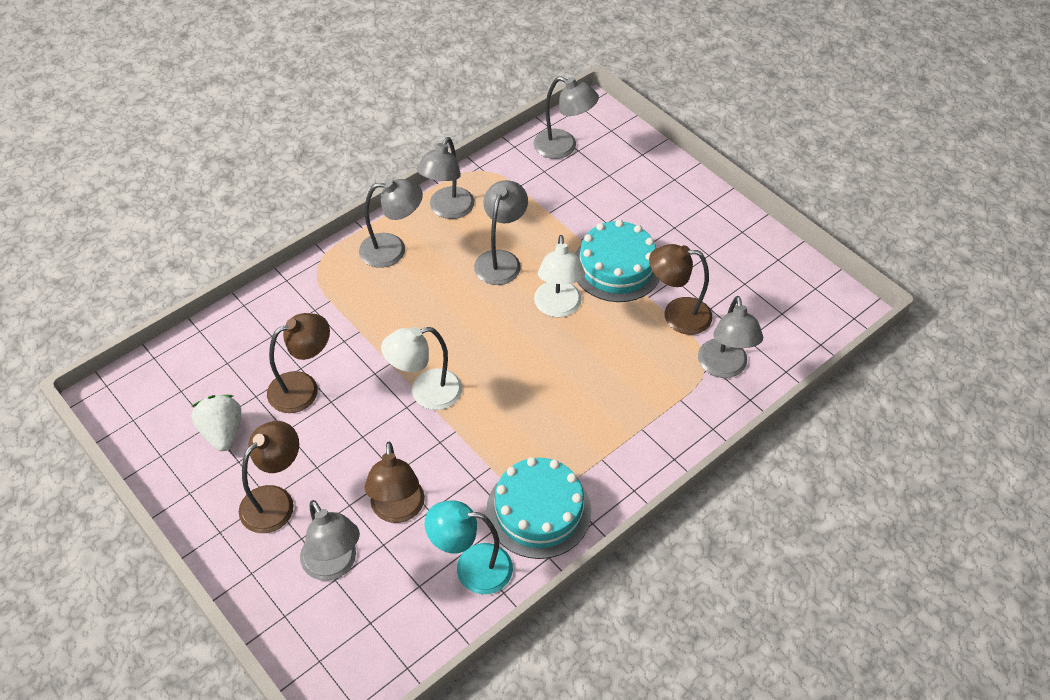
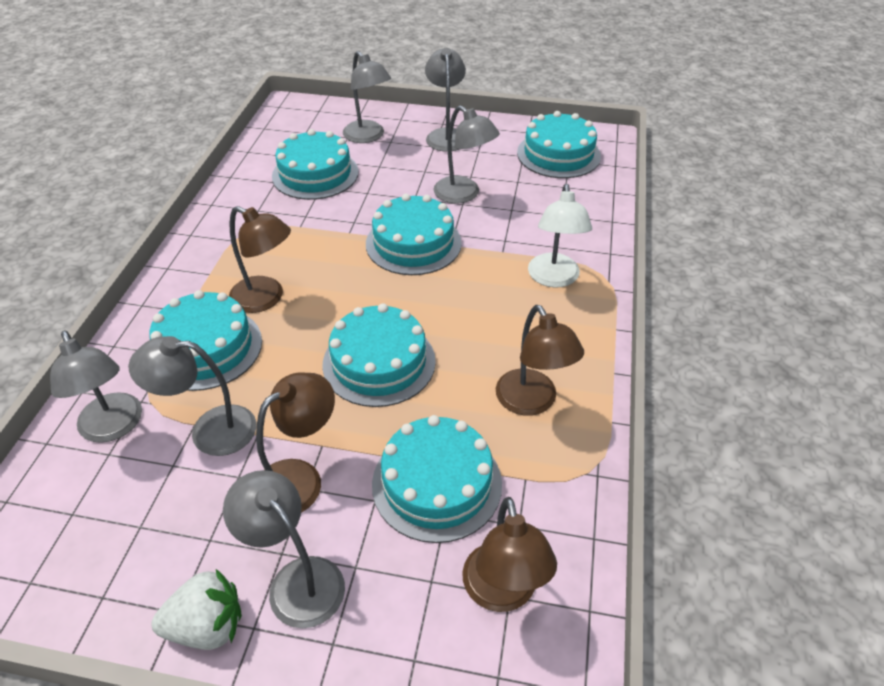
turquoise cake: [486,457,591,559] [575,220,659,302] = 2 -> [149,290,262,391] [272,129,359,200] [322,303,436,407] [366,194,462,275] [372,415,502,543] [517,111,601,178] = 6
turquoise lamp: [425,501,513,594] = 1 -> none = 0
white lamp: [381,327,463,410] [534,235,585,317] = 2 -> [528,184,592,288] = 1

